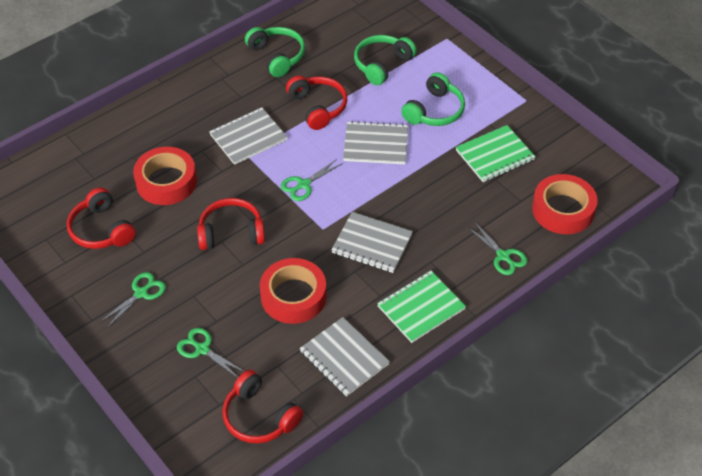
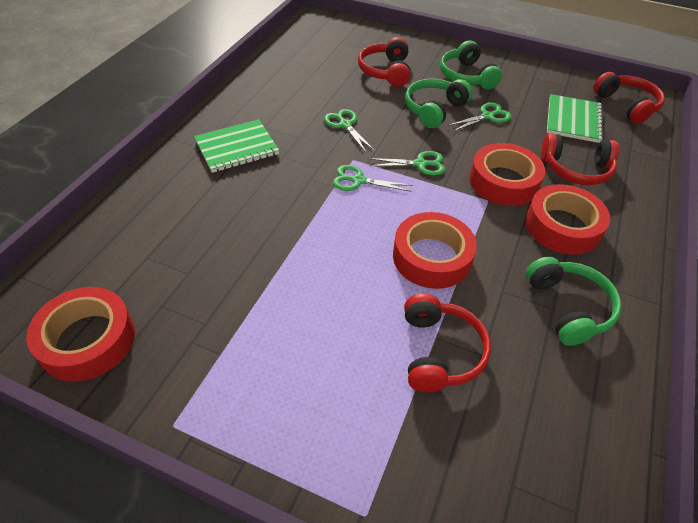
grey notebook: [209,107,287,165] [300,317,390,397] [331,212,413,273] [343,121,408,164] = 4 -> none = 0
red tape: [133,147,197,205] [260,258,327,324] [532,174,597,234] = 3 -> [26,287,135,382] [393,212,477,289] [469,143,546,206] [525,184,610,255] = 4

